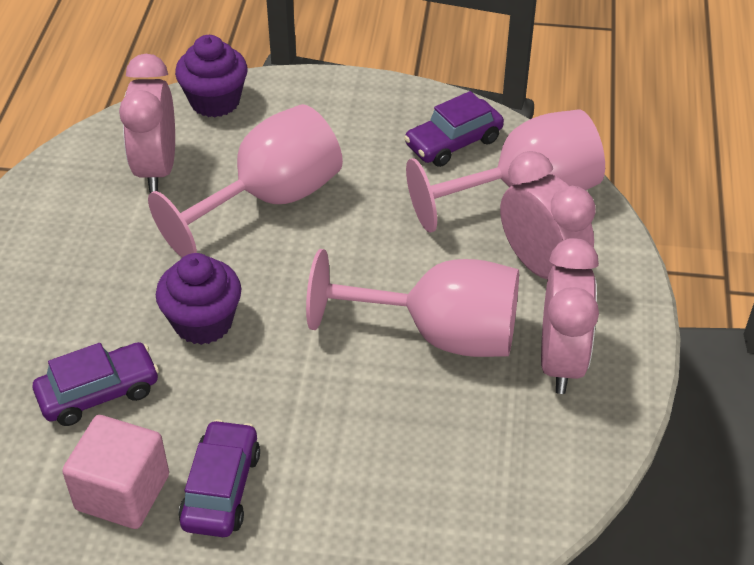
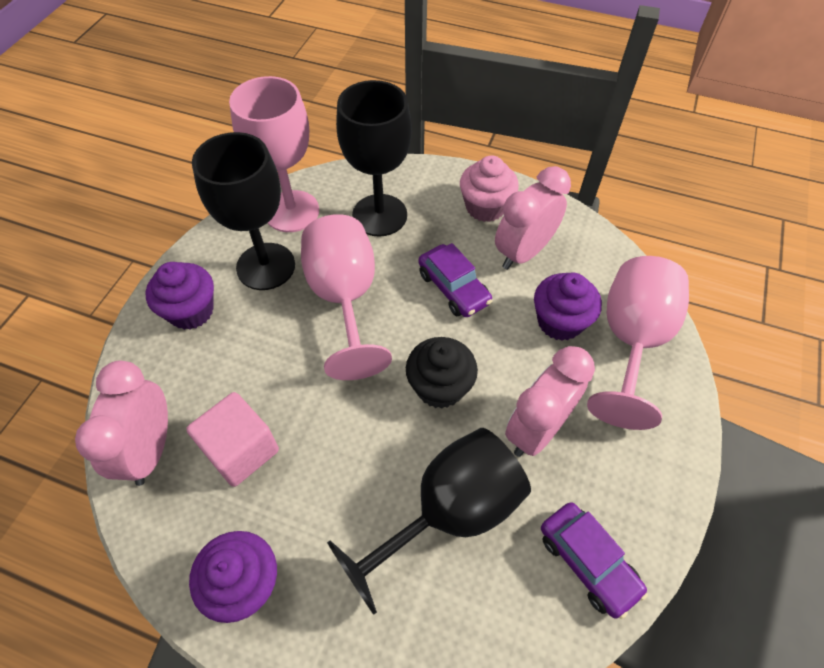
black cupcake: none = 0 -> [406,337,478,409] = 1
black goblet: none = 0 -> [192,132,295,290] [327,428,531,615] [336,80,412,237] = 3
pink cupcake: none = 0 -> [460,155,519,222] = 1
purple car: [33,342,159,426] [179,419,260,537] [404,91,504,167] = 3 -> [418,243,492,317] [541,502,648,619] = 2
purple cupcake: [156,253,241,345] [175,35,247,117] = 2 -> [146,262,214,330] [189,531,277,623] [534,273,602,341] = 3

